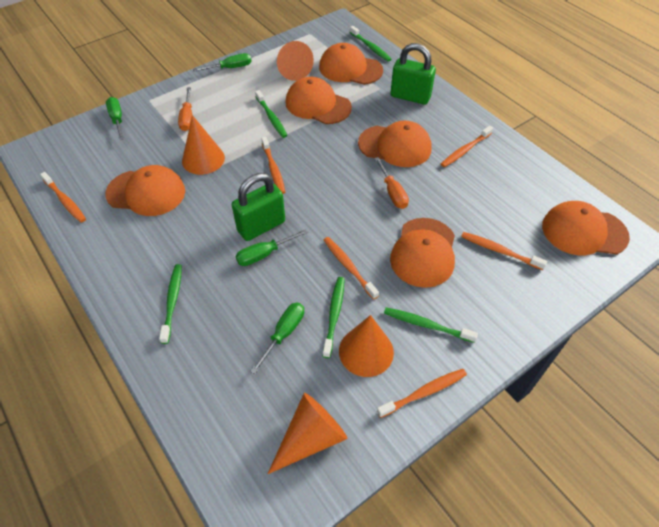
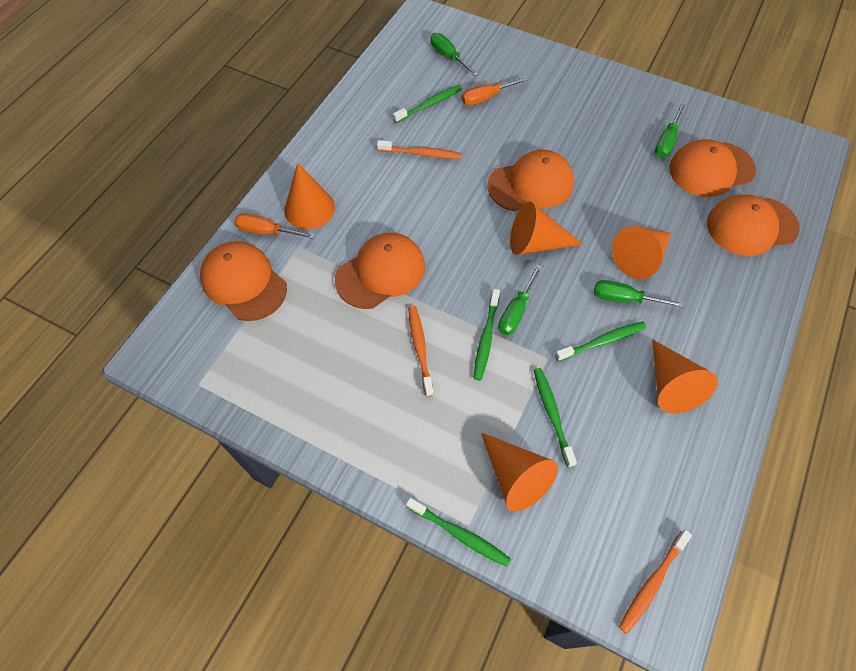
green padlock: [232,173,285,241] [390,43,436,104] = 2 -> none = 0
orange cap: [105,165,185,216] [286,77,352,124] [319,43,383,85] [358,121,431,167] [390,218,455,288] [542,201,630,255] = 6 -> [200,241,287,321] [335,233,425,309] [487,150,574,211] [669,139,756,197] [707,195,800,256] = 5
orange cone: [182,115,225,175] [268,393,348,474] [277,41,314,81] [339,315,394,377] = 4 -> [284,163,335,229] [481,433,558,511] [510,202,583,255] [612,226,671,279] [653,340,718,413] = 5
orange toothbrush: [40,172,86,222] [261,137,285,194] [324,237,379,300] [377,369,467,418] [441,126,493,167] [461,232,547,270] = 6 -> [377,140,462,159] [408,306,434,397] [619,530,692,634] = 3

